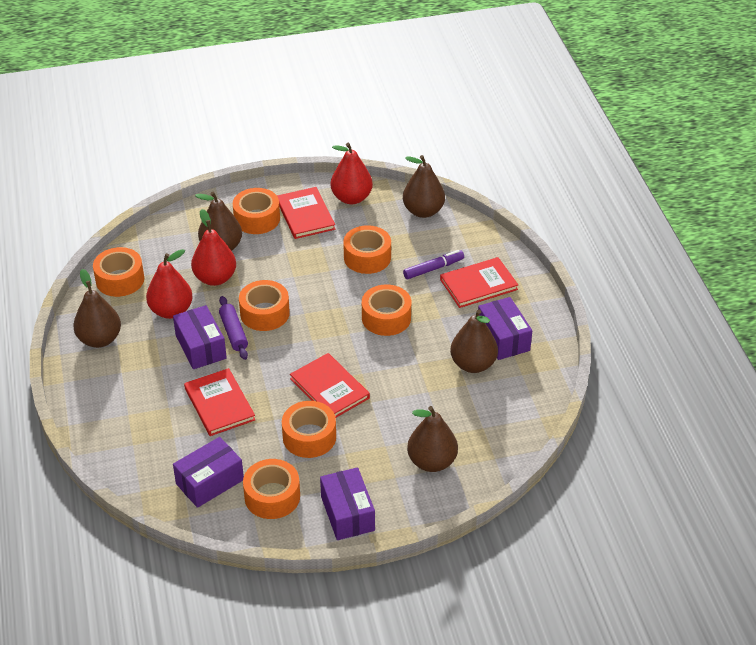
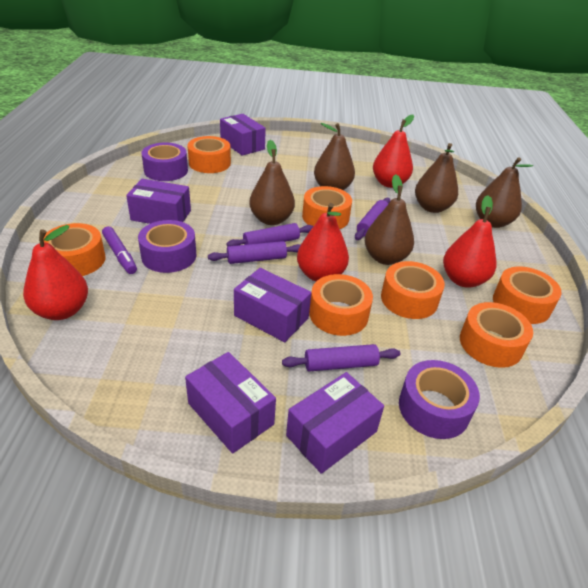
purple box: [173,305,227,369] [173,437,244,508] [320,467,375,540] [478,297,532,360] = 4 -> [126,179,191,224] [185,352,276,454] [220,114,266,156] [234,268,311,342] [286,372,384,474] = 5
purple rolling pin: [219,296,248,360] = 1 -> [208,241,300,264] [226,223,313,247] [282,344,400,372] [355,198,390,240] = 4
purple tape: none = 0 -> [138,220,196,273] [142,143,188,181] [399,360,480,439] = 3
red book: [184,368,256,436] [277,187,335,239] [290,353,370,418] [440,257,518,308] = 4 -> none = 0
red pear: [146,249,193,319] [191,209,236,286] [331,143,373,204] = 3 -> [23,225,88,320] [297,203,349,281] [373,114,414,188] [443,195,497,288] = 4

